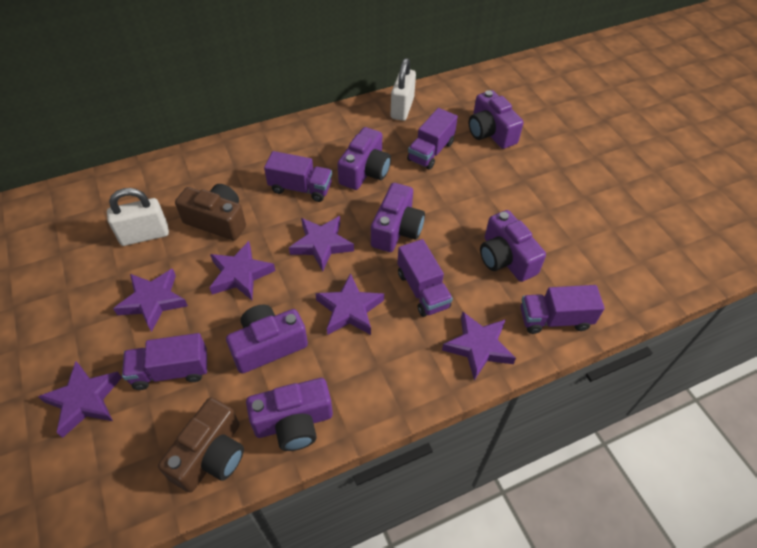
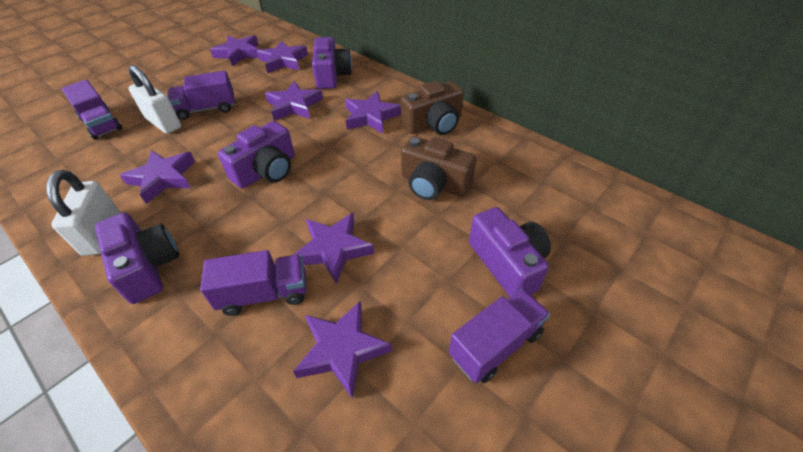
purple camera: [226,305,308,374] [246,378,333,451] [337,127,391,190] [371,183,425,252] [469,90,524,149] [480,210,546,282] = 6 -> [95,213,179,304] [218,121,295,189] [312,37,352,89] [469,207,551,297] = 4
purple star: [38,361,122,438] [113,269,188,332] [209,241,275,300] [289,216,354,271] [315,273,384,335] [442,311,516,380] = 6 -> [120,150,195,204] [210,35,259,67] [257,40,308,73] [265,81,323,121] [293,301,392,398] [294,213,374,284] [345,91,401,134] = 7
purple truck: [122,333,207,390] [264,151,332,202] [397,239,453,317] [407,108,458,170] [520,285,605,334] = 5 -> [62,80,122,140] [167,70,235,120] [200,250,306,316] [449,289,550,383] = 4

